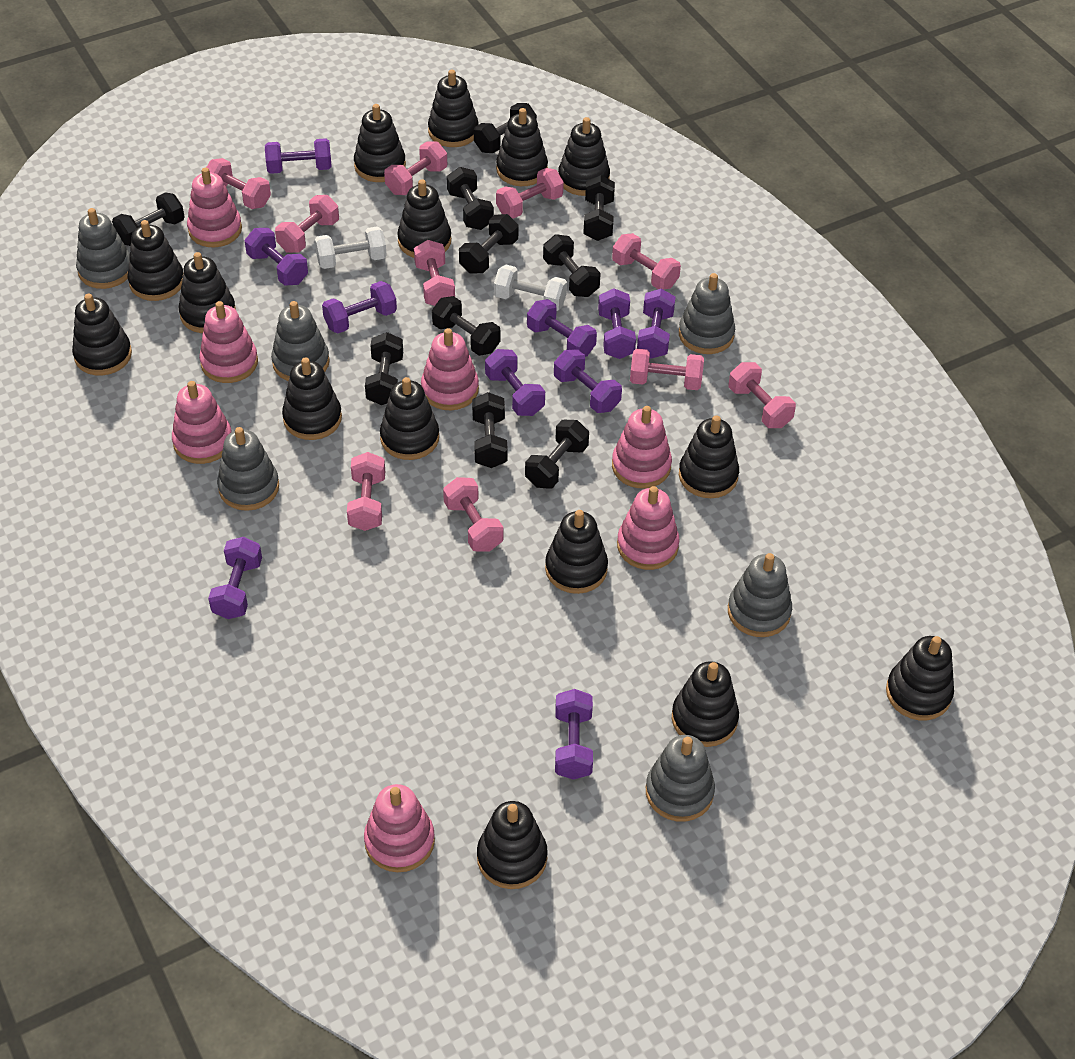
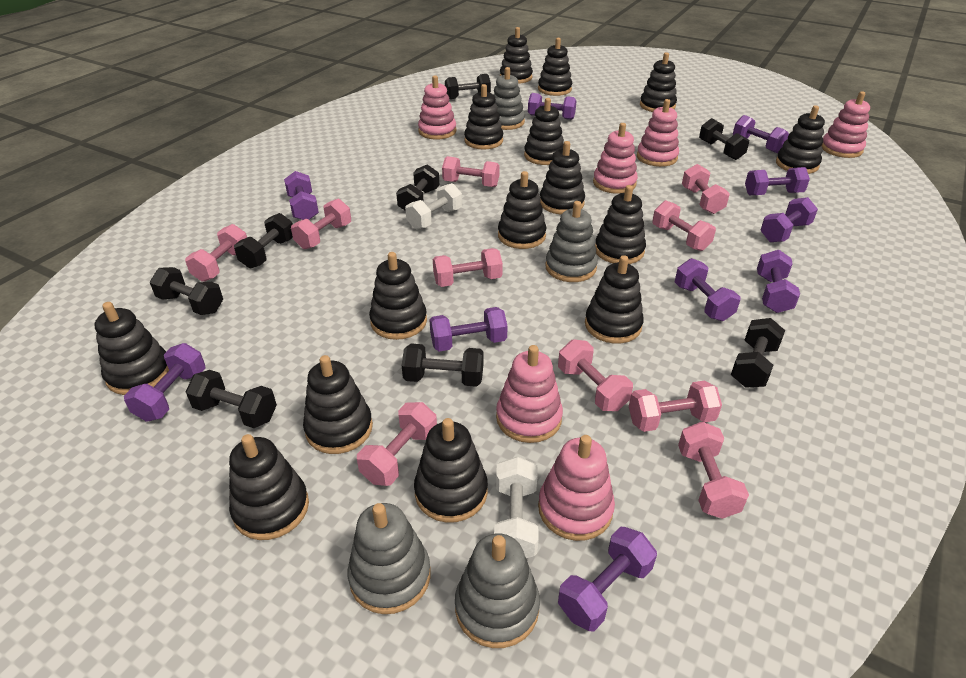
black dumbbell: [112,192,184,246] [365,332,403,405] [432,296,501,356] [447,167,494,230] [459,214,518,274] [472,392,508,468] [474,103,537,153] [525,420,589,488] [543,234,601,297] [583,175,615,241] = 10 -> [150,267,223,315] [186,370,277,428] [234,213,293,268] [396,164,439,211] [402,343,484,387] [445,74,491,99] [699,118,749,160] [731,318,785,388] = 8
grey stacking toy: [76,208,130,289] [217,427,279,511] [271,301,330,381] [646,735,715,822] [679,273,735,354] [728,553,792,637] = 6 -> [348,503,431,614] [455,534,540,648] [493,67,525,130] [545,201,598,282] = 4
pink stacking toy: [172,381,231,464] [187,168,242,247] [199,301,258,383] [364,784,435,872] [421,328,479,410] [612,406,672,489] [617,486,679,570] = 7 -> [418,75,456,139] [496,345,563,443] [538,435,615,541] [593,123,638,194] [637,99,679,167] [821,91,870,158] = 6

